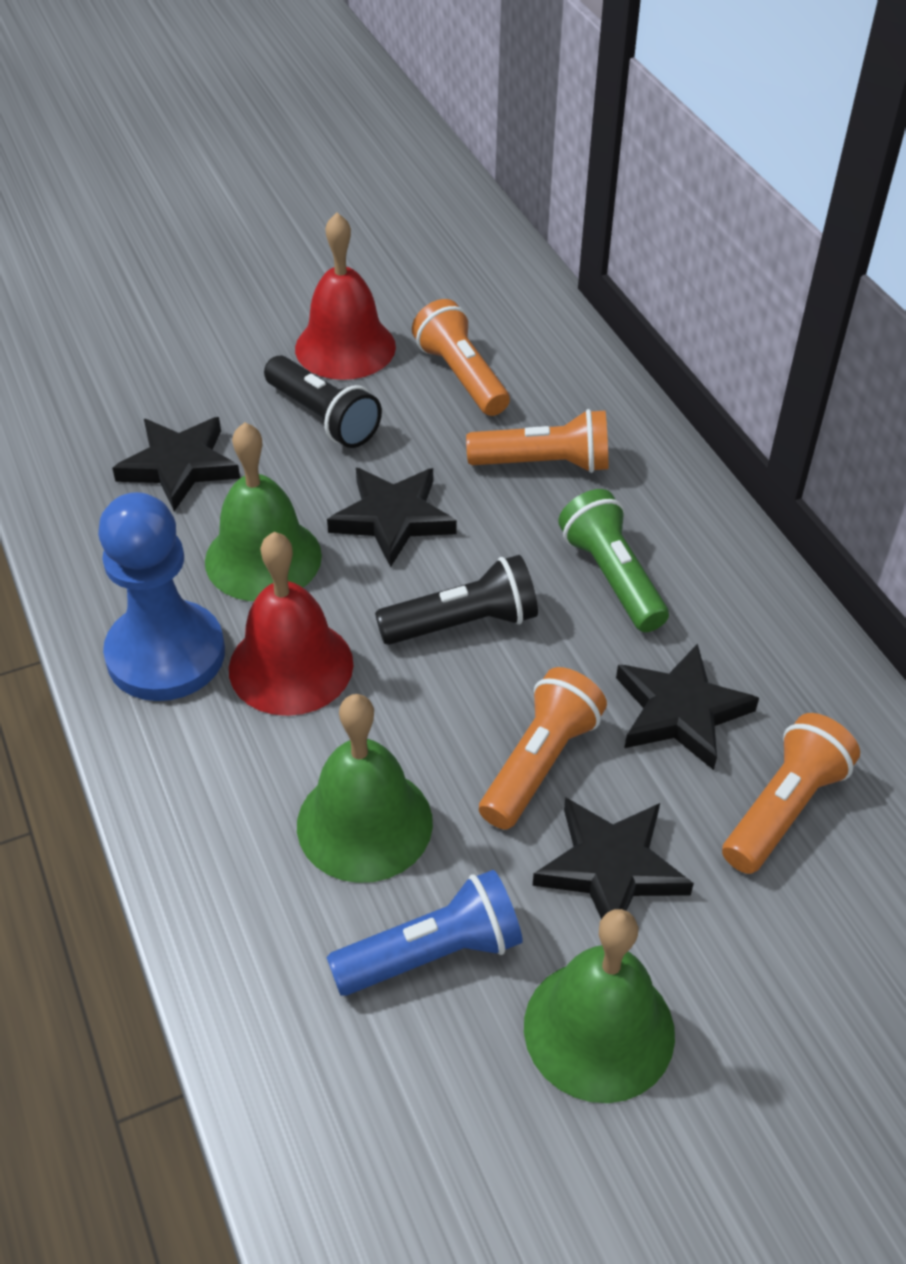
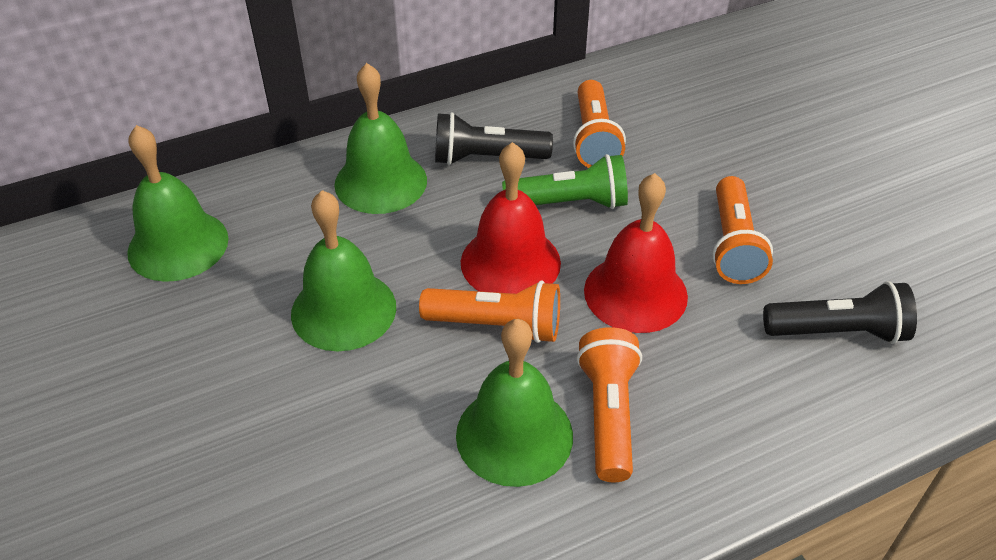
black star: [112,417,240,511] [327,468,457,567] [532,797,694,919] [616,643,759,770] = 4 -> none = 0
blue flashlight: [326,870,523,996] = 1 -> none = 0
blue pawn: [98,492,225,701] = 1 -> none = 0
green bell: [205,422,322,601] [297,694,433,883] [524,909,675,1103] = 3 -> [127,125,229,282] [291,190,396,351] [334,63,427,214] [456,319,573,487] = 4

